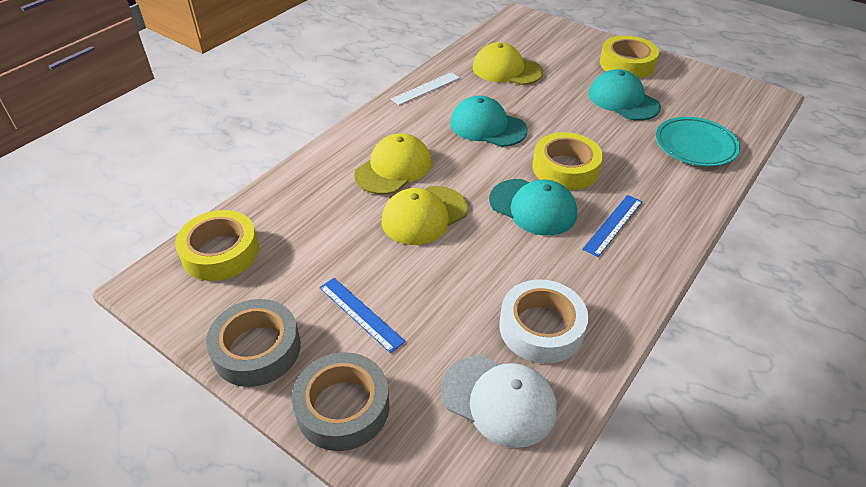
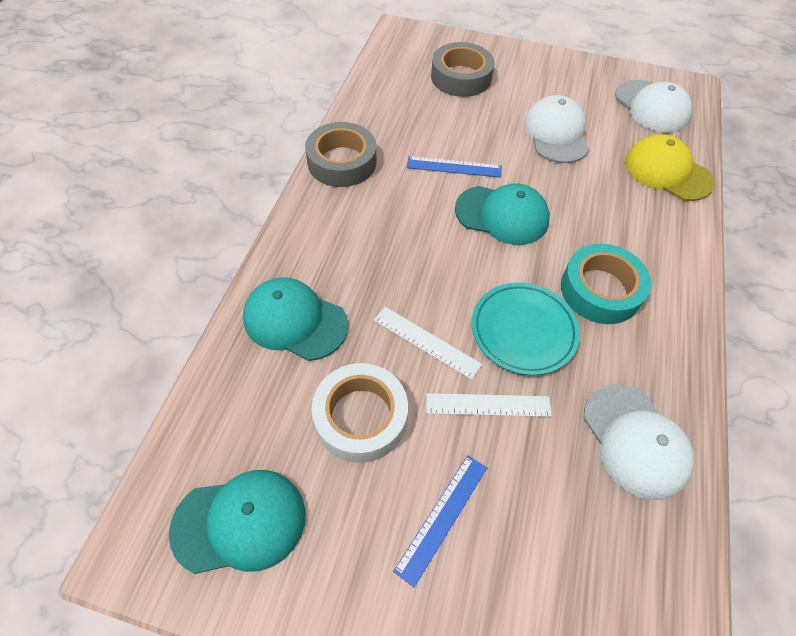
turquoise tape: none = 0 -> [561,244,651,324] = 1
white cap: [441,355,557,448] = 1 -> [524,95,589,163] [584,384,694,500] [615,80,692,133] = 3
white ruler: [391,72,460,105] = 1 -> [374,307,482,380] [426,393,552,417] = 2
yellow cap: [354,133,432,194] [382,186,468,245] [473,42,543,85] = 3 -> [625,134,714,201] = 1
yellow tape: [175,210,259,281] [533,132,603,190] [600,36,659,78] = 3 -> none = 0

